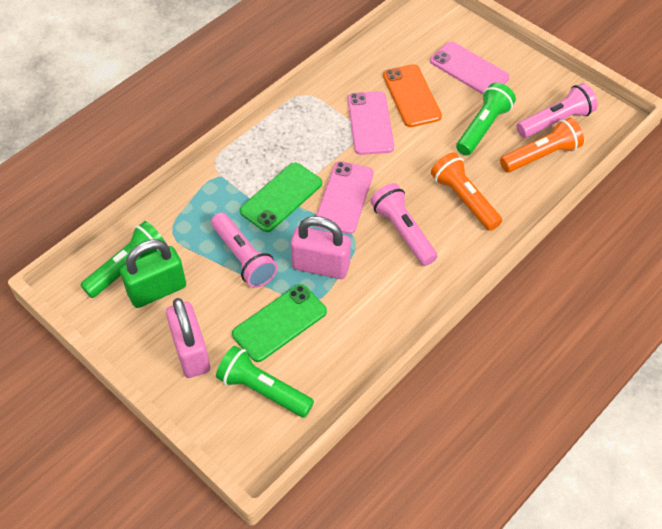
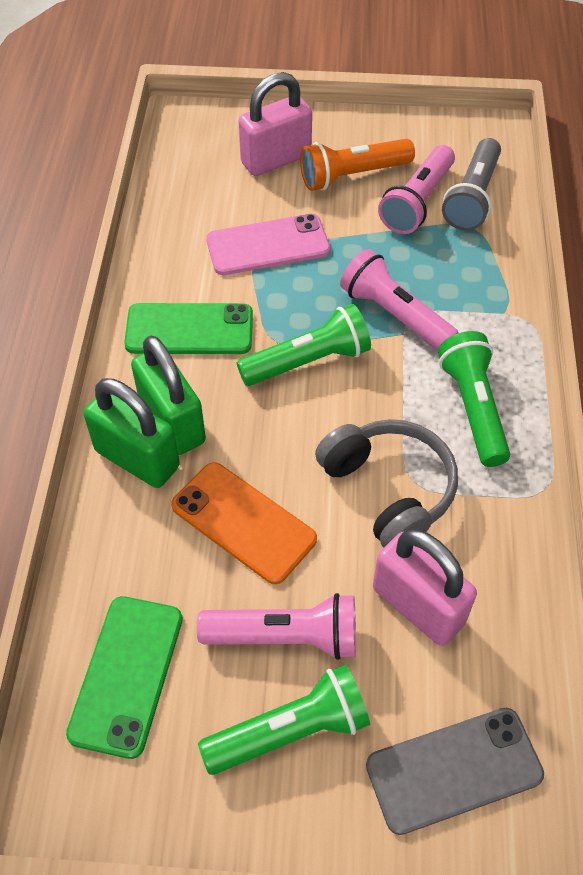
green padlock: [120,240,186,308] = 1 -> [84,378,180,488] [131,336,206,455] = 2
grey flashlight: none = 0 -> [442,138,501,231] = 1
grey headphones: none = 0 -> [315,419,458,548] = 1
grey phone: none = 0 -> [366,707,544,835] = 1
orange flashlight: [431,153,502,231] [500,117,584,173] = 2 -> [300,139,415,191] = 1
pink phone: [316,161,374,234] [348,91,394,155] [430,41,510,95] = 3 -> [206,214,330,275] = 1

